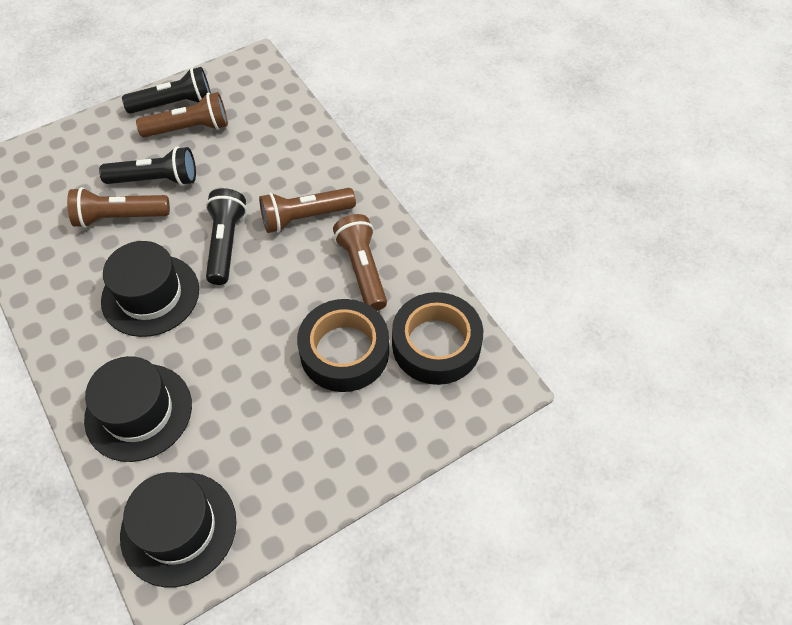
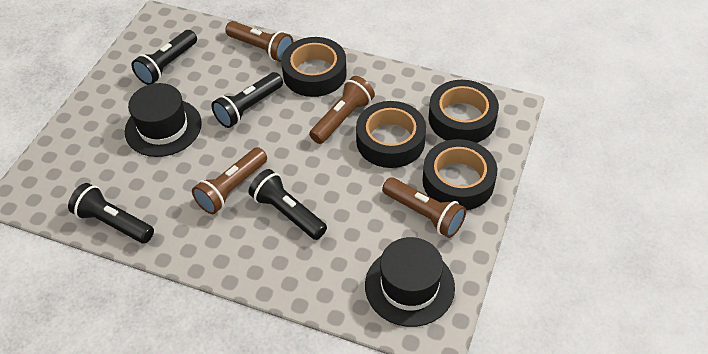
black flashlight: [99,147,196,186] [122,67,211,114] [206,188,247,285] = 3 -> [68,183,154,243] [131,30,197,85] [211,72,283,128] [249,169,327,240] = 4
black hat: [84,356,192,462] [101,241,199,337] [120,472,237,587] = 3 -> [125,83,202,157] [365,237,455,327] = 2
black tape: [297,299,389,392] [392,292,483,385] = 2 -> [281,37,347,97] [356,101,426,168] [422,139,497,210] [428,80,499,143] = 4

